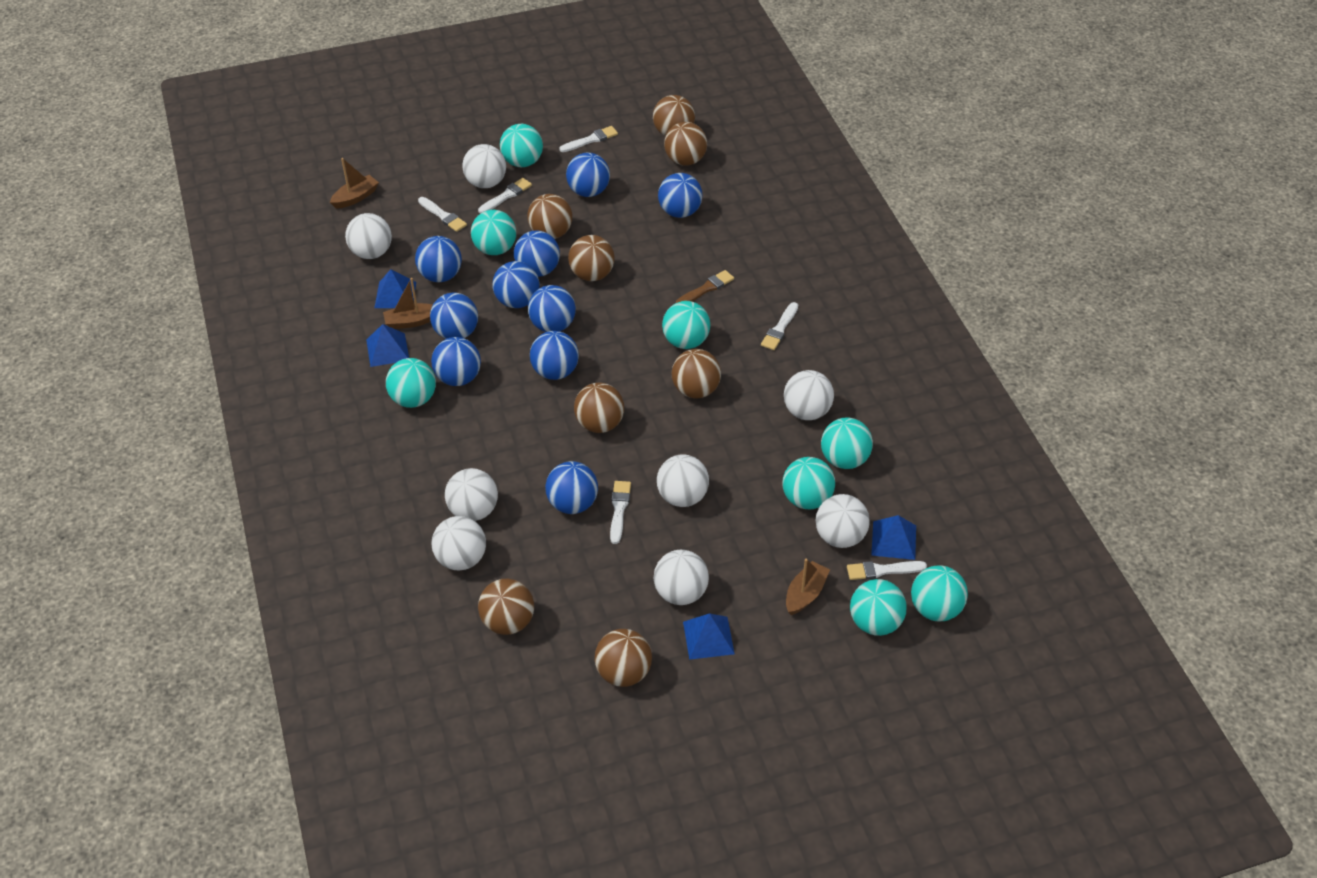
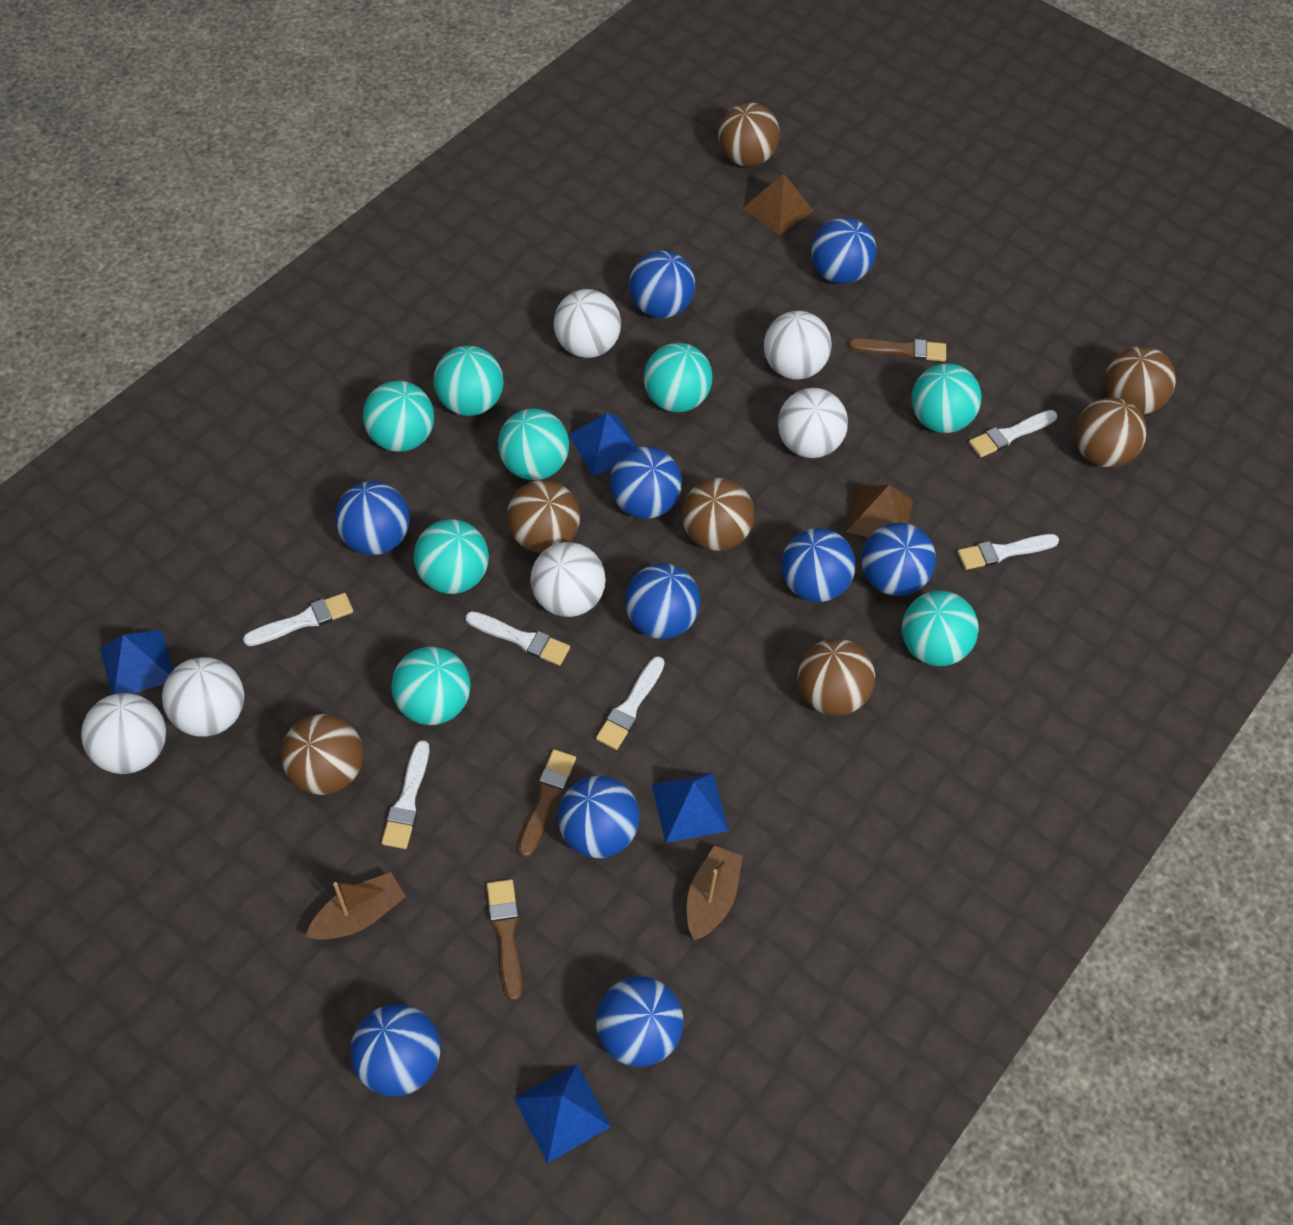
brown ball: [478,579,534,635] [527,194,572,239] [568,235,615,281] [574,383,624,433] [595,629,652,687] [653,95,695,136] [664,122,707,166] [672,349,721,398] = 8 -> [281,714,363,795] [507,480,580,553] [682,478,754,551] [718,102,780,167] [797,638,875,716] [1074,397,1147,467] [1105,346,1176,415] = 7
brown boat: [330,158,379,209] [383,278,433,329] [786,559,830,615] = 3 -> [306,872,406,940] [687,846,743,941] = 2
brown brush: [676,270,734,303] = 1 -> [487,879,522,1001] [519,749,576,857] [849,338,946,362] = 3
brown pyramid: none = 0 -> [743,174,814,235] [846,485,913,538] = 2
white ball: [345,213,392,259] [432,516,486,570] [445,468,498,521] [462,144,506,188] [654,550,709,605] [657,454,709,507] [784,370,834,420] [816,494,870,548] = 8 -> [81,693,166,774] [162,657,244,737] [530,542,606,617] [554,289,621,358] [764,311,832,380] [778,388,848,458] = 6

